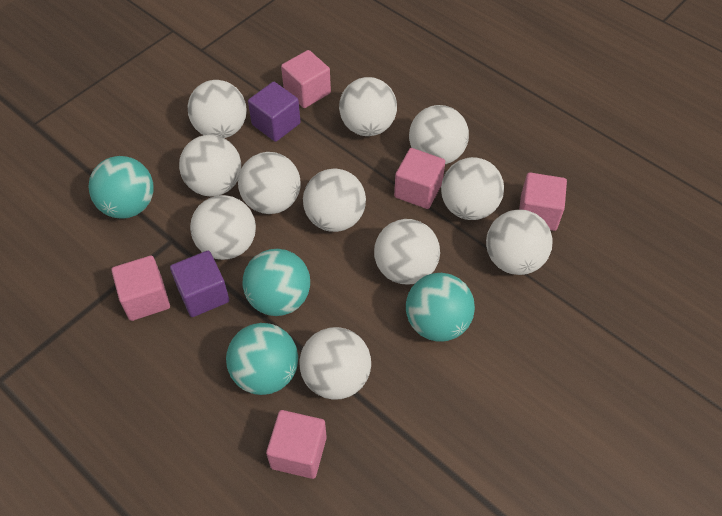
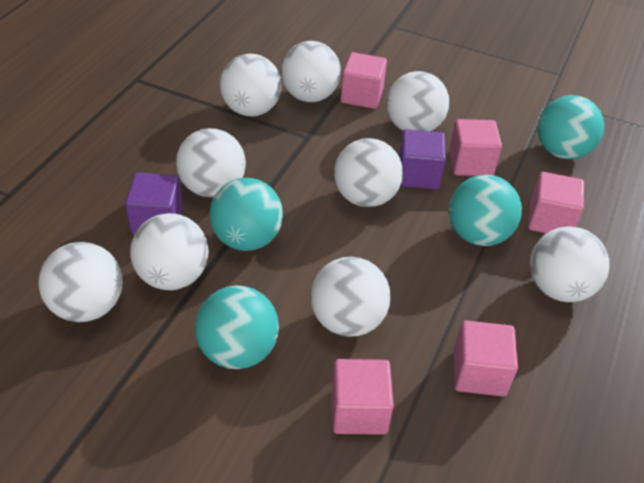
white ball: [179,135,241,196] [187,80,247,138] [190,195,256,260] [238,152,301,214] [300,327,371,400] [303,169,366,232] [339,77,397,136] [374,219,440,285] [409,105,469,164] [441,157,504,220] [486,210,553,275] = 11 -> [38,242,123,322] [130,213,209,290] [176,128,246,197] [220,54,282,117] [281,41,341,102] [310,257,391,337] [334,138,403,207] [386,71,449,131] [530,226,610,302] = 9

